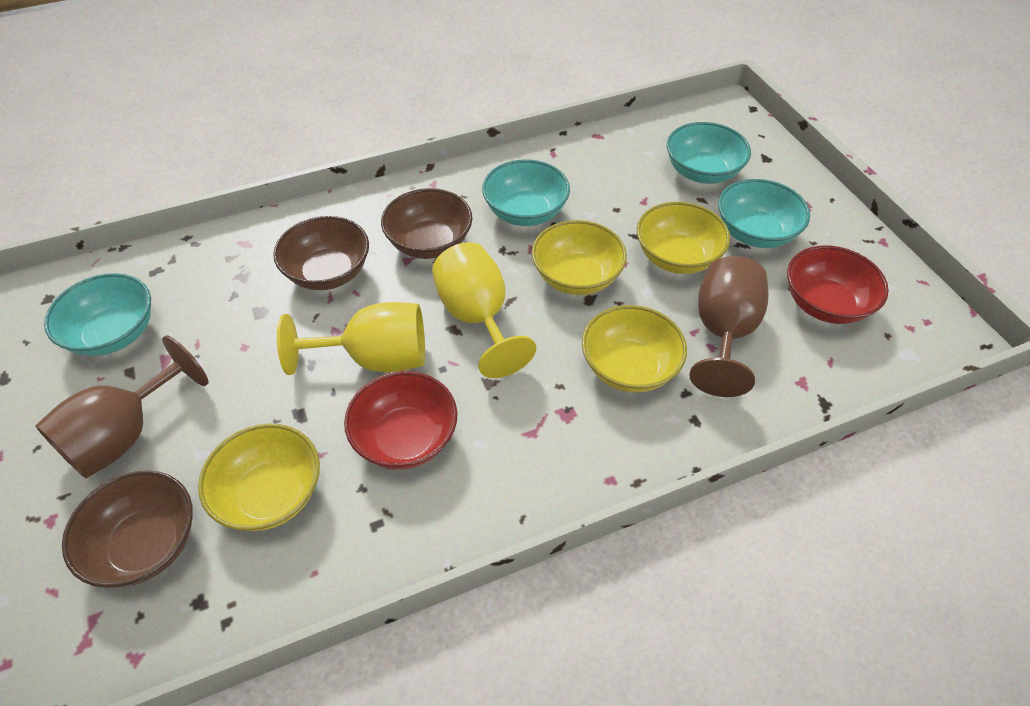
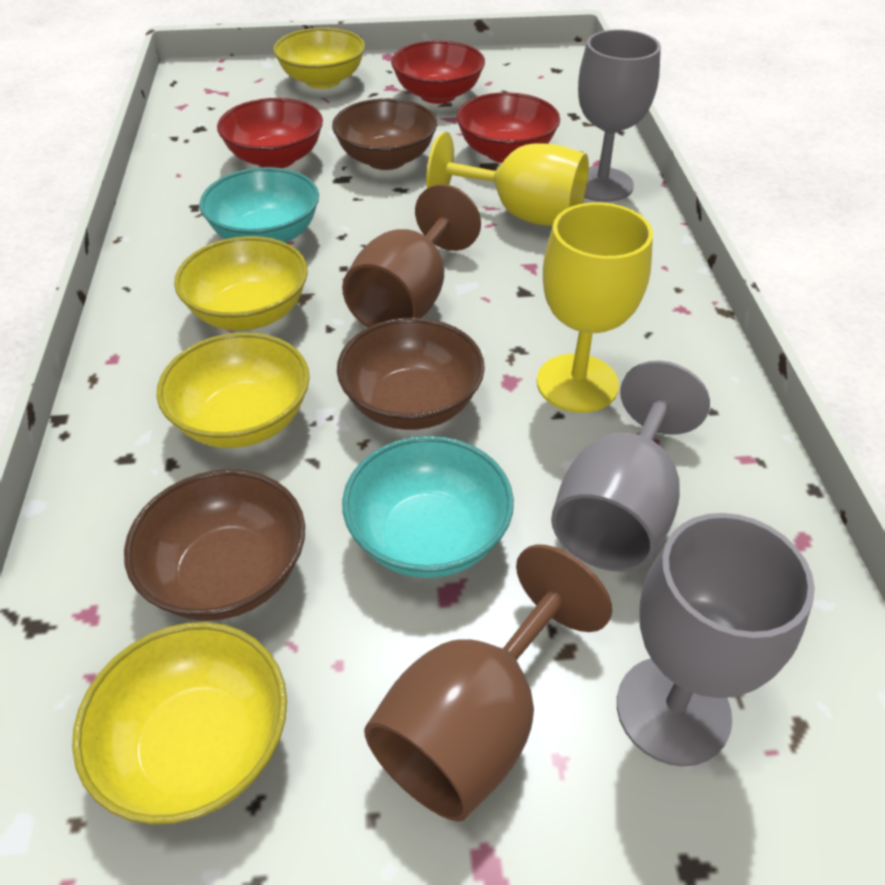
grey goblet: none = 0 -> [551,360,710,572] [578,29,661,202] [617,513,815,767] = 3
red bowl: [344,371,458,469] [787,246,889,324] = 2 -> [217,98,323,168] [391,41,485,104] [456,92,560,163] = 3
turquoise bowl: [44,273,151,356] [482,160,570,226] [667,122,751,184] [718,179,810,248] = 4 -> [199,167,319,243] [342,436,514,578] = 2

